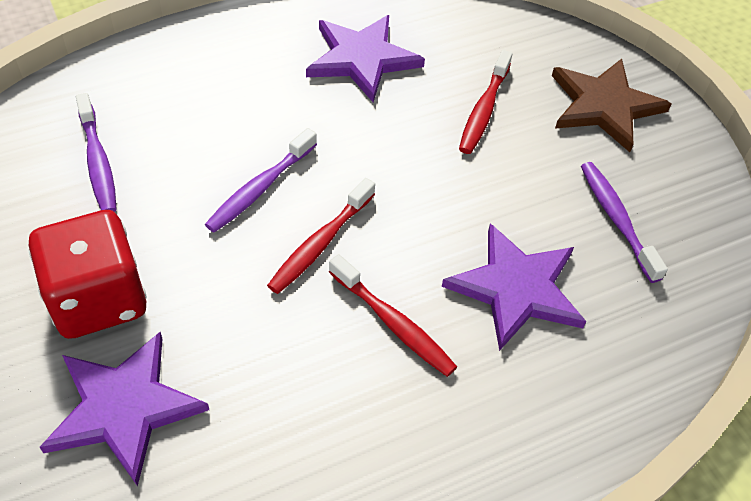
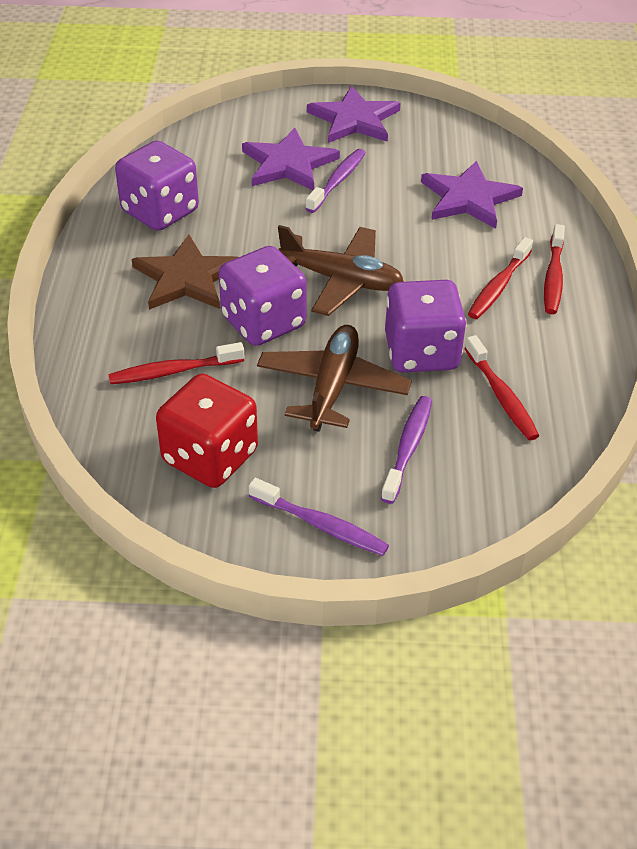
brown plane: none = 0 -> [257,325,412,432] [278,225,404,316] = 2
purple dice: none = 0 -> [115,141,199,231] [219,246,307,346] [385,280,467,373] = 3
red toothbrush: [267,178,375,294] [329,254,457,377] [459,50,512,154] = 3 -> [108,342,244,384] [464,335,540,440] [468,237,533,319] [544,224,565,314] = 4

